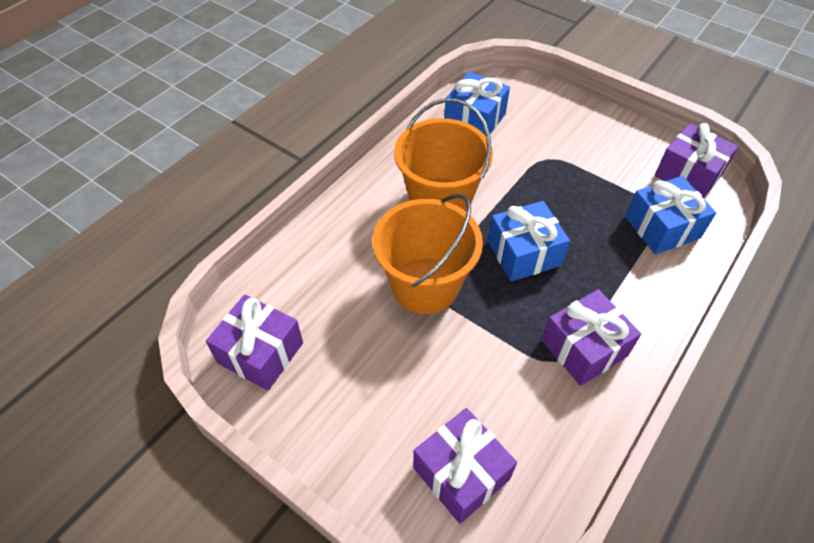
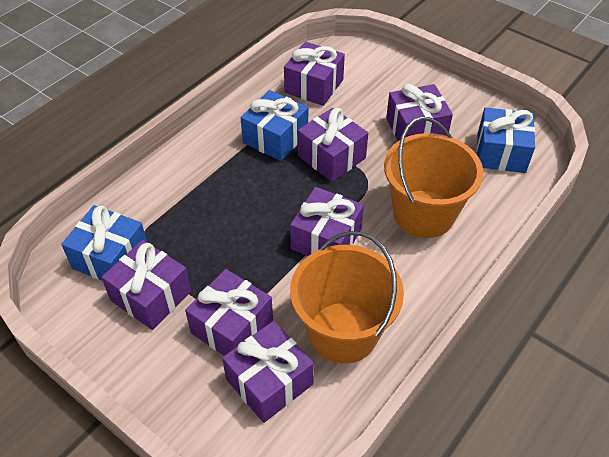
purple gift: [206,294,303,390] [413,408,517,524] [541,289,641,386] [655,123,739,198] = 4 -> [101,240,191,330] [185,269,273,356] [222,321,314,423] [284,42,345,106] [290,187,364,256] [298,108,368,182] [386,84,453,141] = 7

